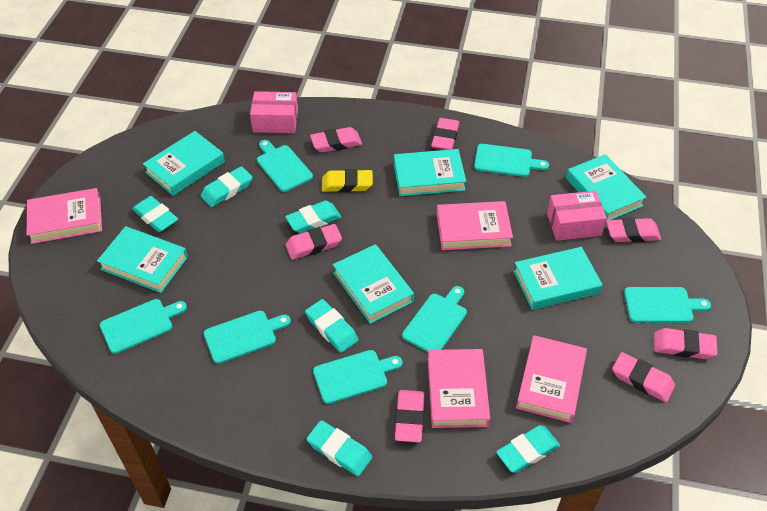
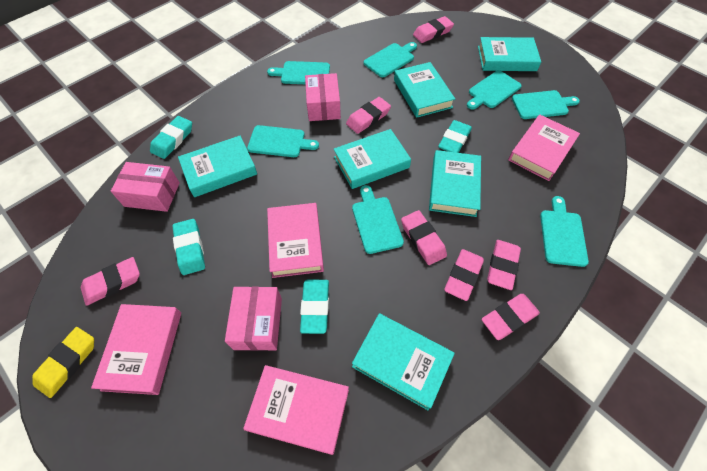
pink box: [250,91,298,133] [547,191,607,241] = 2 -> [111,162,180,212] [225,287,282,351] [305,73,341,121] = 3
turquoise eraser: [132,196,178,232] [201,166,253,207] [285,201,341,233] [305,299,358,353] [306,420,372,476] [496,425,560,473] = 6 -> [150,116,192,159] [172,219,205,275] [300,280,329,334] [438,120,472,153] = 4

